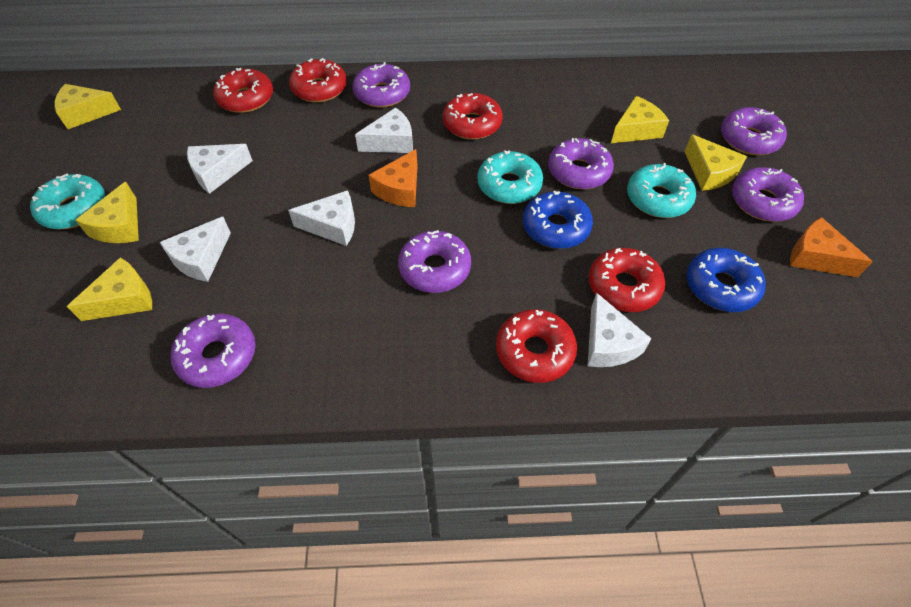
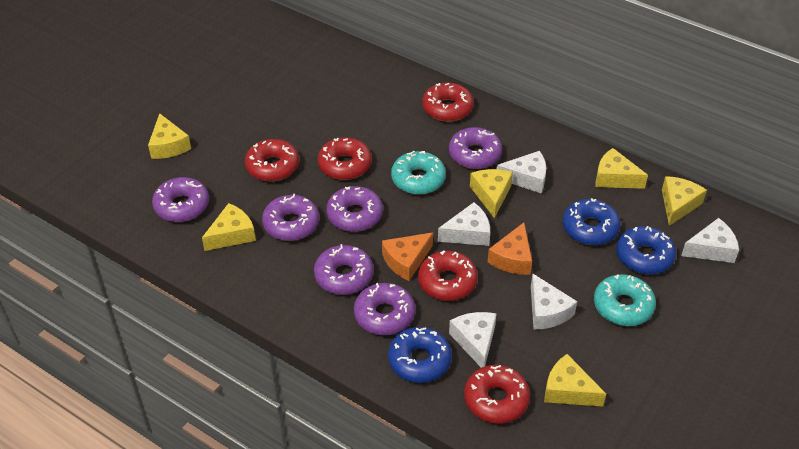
blue donut: [523,191,593,249] [686,248,766,312] = 2 -> [388,327,452,383] [563,198,621,245] [616,226,676,275] = 3
turquoise donut: [30,174,105,229] [477,151,543,204] [627,163,696,218] = 3 -> [391,151,446,195] [594,274,656,326] = 2
yellow cheese: [54,84,121,129] [67,258,152,321] [75,182,139,243] [611,96,669,143] [684,134,747,191] = 5 -> [148,113,191,159] [202,203,256,251] [470,169,513,218] [544,354,606,407] [596,148,648,189] [662,176,707,226] = 6

